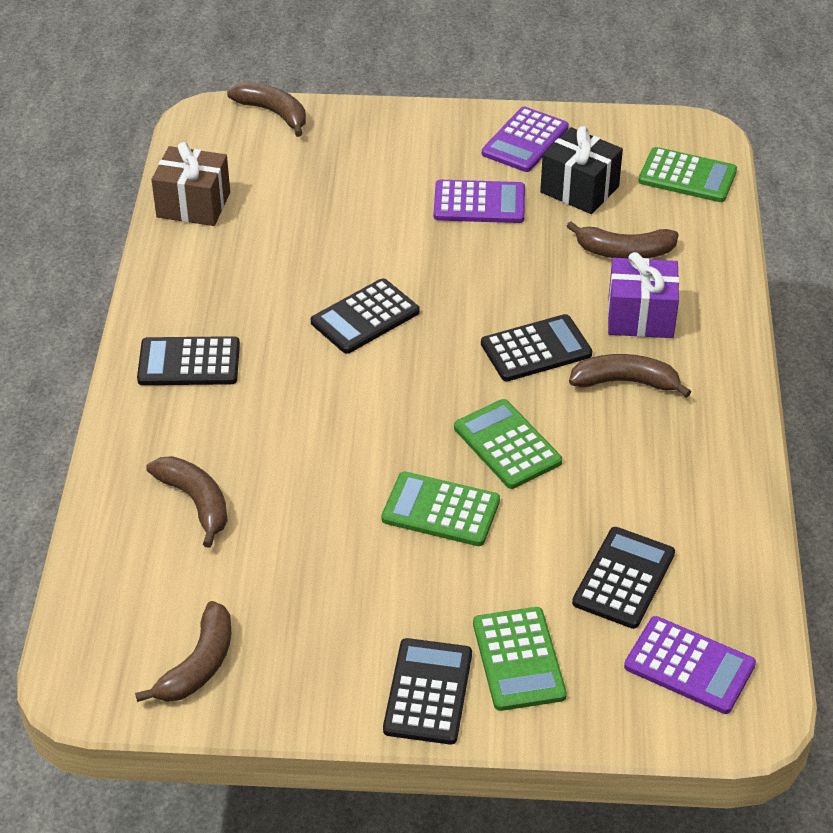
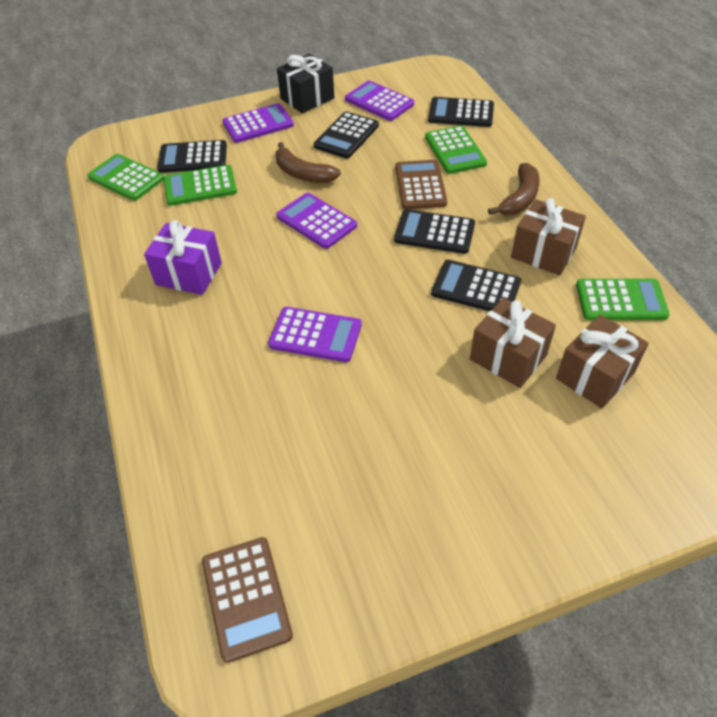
brown banana: [135,601,231,702] [146,456,228,548] [227,82,306,137] [566,221,679,258] [569,354,691,398] = 5 -> [275,142,341,183] [488,163,540,215] = 2
brown calculator: none = 0 -> [202,537,293,663] [395,160,447,209] = 2
brown gift: [151,142,230,226] = 1 -> [470,298,556,388] [511,198,586,276] [556,315,649,408] = 3
purple calculator: [434,180,525,223] [482,107,569,172] [624,616,756,714] = 3 -> [223,103,294,143] [268,307,362,362] [276,193,357,249] [345,81,414,121] = 4

